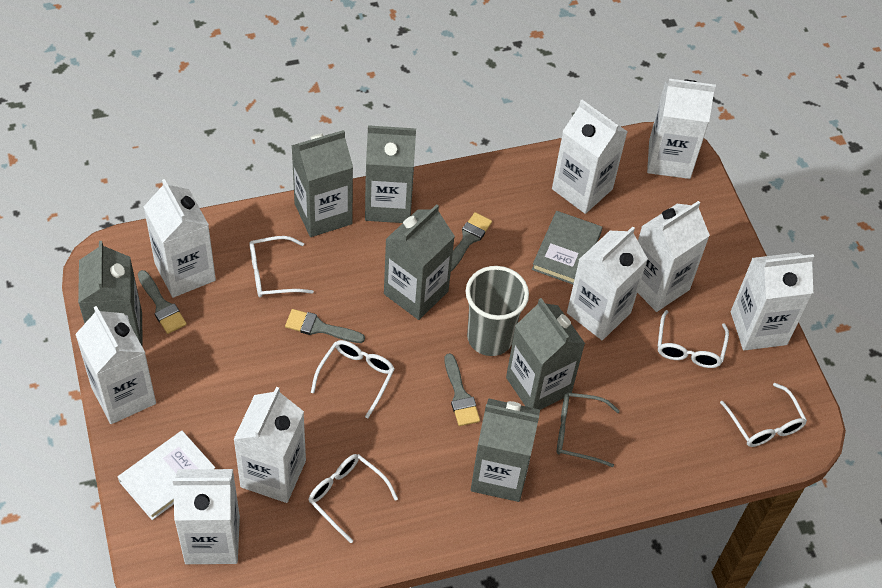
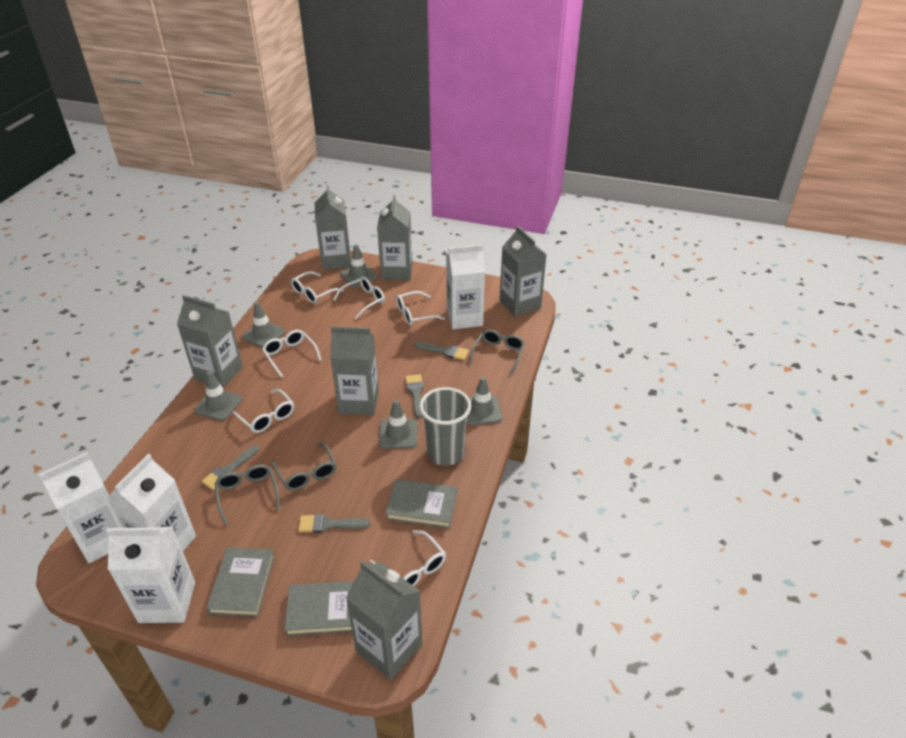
grey book: [532,211,602,284] = 1 -> [206,547,275,617] [284,581,354,636] [386,479,457,528] = 3
grey glasses: [557,392,620,467] = 1 -> [215,464,280,525] [272,443,336,491] [470,329,525,375] = 3
grey traffic cone: none = 0 -> [194,371,242,421] [242,302,285,348] [340,244,378,287] [379,400,418,448] [467,377,503,425] = 5
white book: [118,431,215,520] = 1 -> none = 0
white carton: [75,306,156,424] [144,179,216,298] [173,469,240,564] [233,387,306,503] [552,100,628,214] [567,226,648,340] [637,201,710,312] [647,79,716,179] [731,252,814,351] = 9 -> [39,453,122,563] [106,527,195,623] [107,454,196,551] [446,245,485,329] = 4
white glasses: [249,236,314,297] [308,454,398,543] [311,340,395,418] [657,310,729,368] [720,383,807,447] = 5 -> [232,389,294,433] [262,330,321,378] [291,271,344,303] [333,277,385,319] [370,530,446,586] [396,291,445,326] = 6

